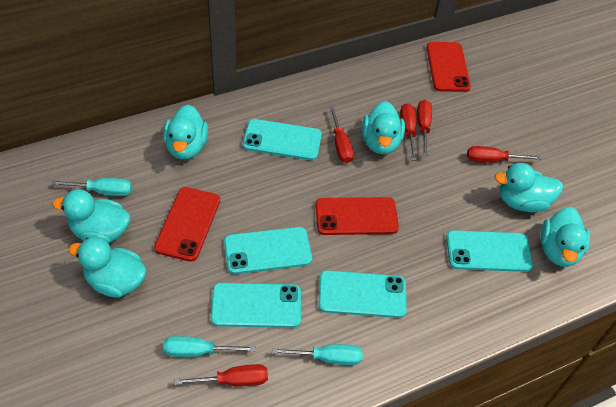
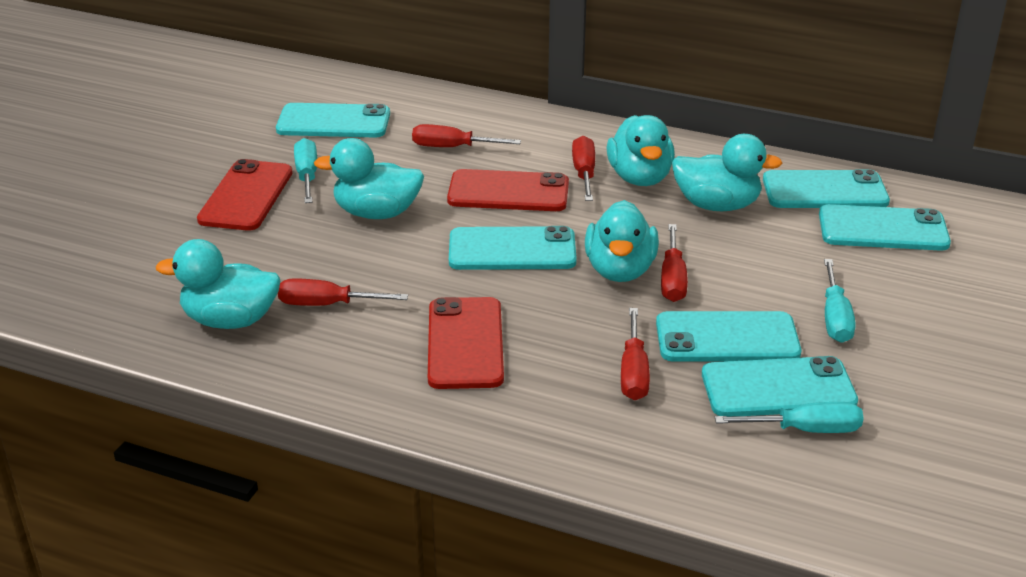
turquoise duck: [52,189,130,244] [68,237,147,298] [163,104,208,160] [362,101,405,154] [495,163,563,212] [541,207,590,267] = 6 -> [156,239,280,329] [314,138,424,219] [585,200,659,282] [607,115,675,186] [672,134,783,211] = 5
turquoise phone: [211,283,301,328] [224,227,312,274] [243,119,322,160] [318,270,407,318] [446,230,533,272] = 5 -> [276,103,390,137] [449,226,577,270] [656,311,801,362] [702,356,858,416] [763,169,890,208] [819,204,951,251] = 6

